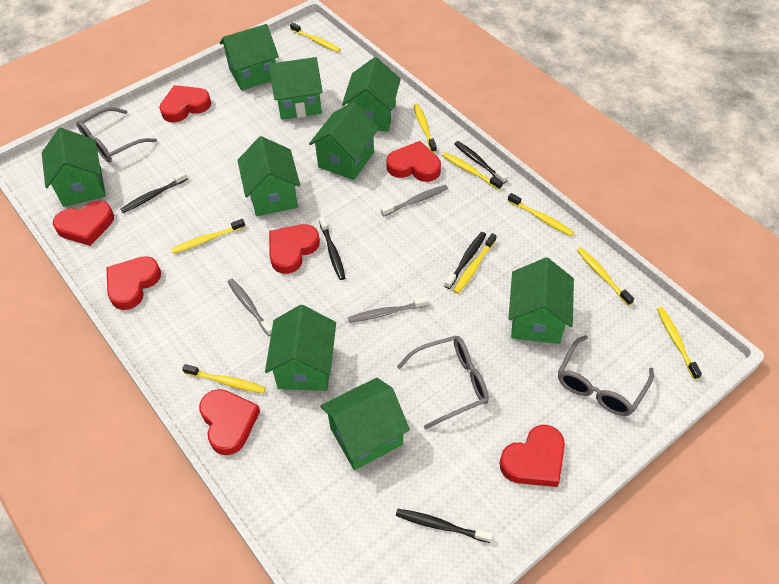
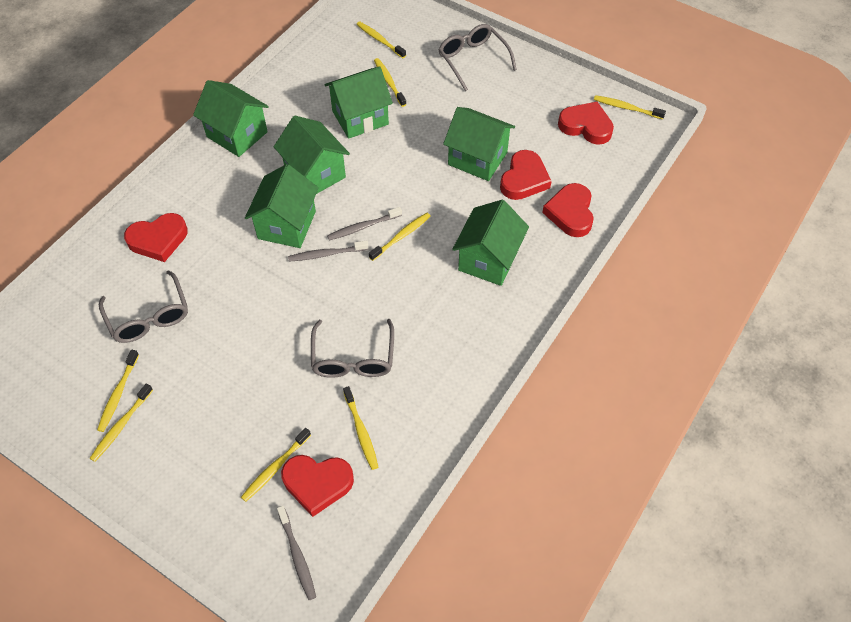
black toothbrush: [120,171,188,213] [319,217,345,280] [396,509,493,543] [445,232,486,289] [454,141,507,184] = 5 -> none = 0
green house: [42,128,106,207] [220,24,279,91] [237,136,300,216] [265,305,336,391] [268,57,323,120] [309,101,379,180] [320,378,410,470] [342,57,401,132] [508,258,574,344] = 9 -> [193,80,269,157] [245,164,319,248] [274,116,350,194] [324,66,393,139] [443,107,515,181] [452,200,529,286] = 6
red heart: [53,201,114,246] [106,256,161,310] [159,85,211,122] [199,389,260,455] [269,224,320,274] [387,141,441,182] [500,425,565,487] = 7 -> [124,213,188,262] [281,455,354,517] [500,150,552,200] [542,183,594,237] [558,102,614,145] = 5
yellow toothbrush: [171,219,245,254] [182,364,266,394] [290,23,341,52] [413,104,437,153] [442,152,503,190] [453,233,497,294] [508,193,574,236] [577,248,634,306] [657,307,702,380] = 9 -> [89,383,153,462] [97,350,139,432] [241,428,311,502] [343,386,378,470] [356,22,406,58] [369,213,431,261] [374,58,407,107] [594,95,666,119] = 8

